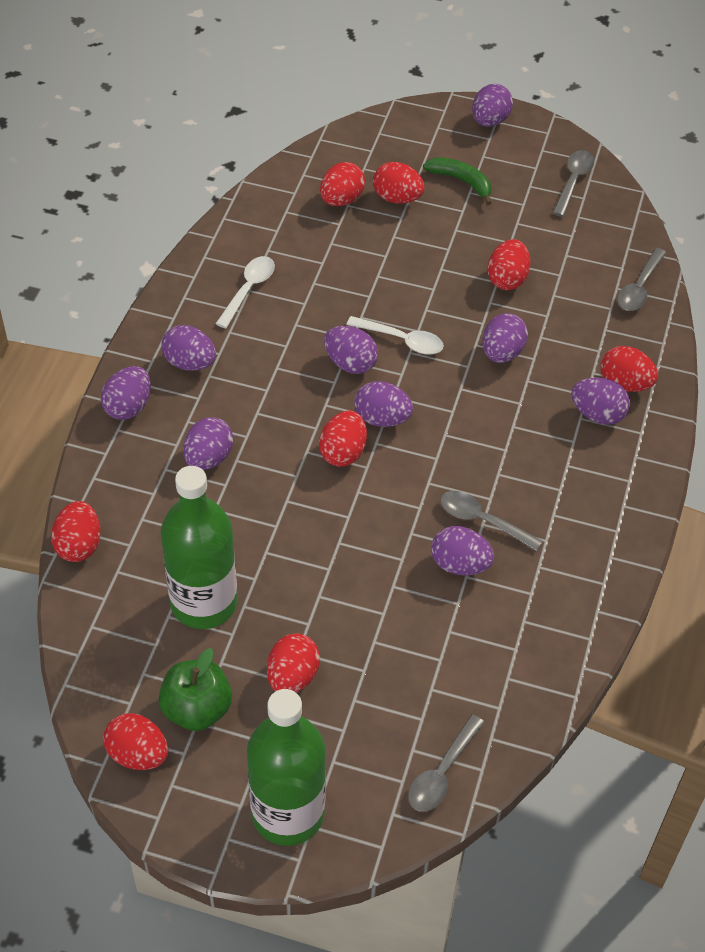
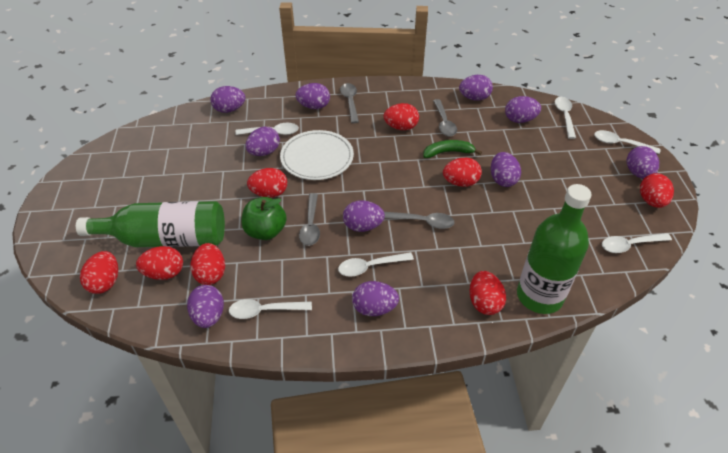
purple egg: [101,366,151,420] [161,325,216,371] [183,417,233,470] [324,326,378,374] [354,381,413,427] [431,526,494,576] [472,84,513,127] [482,313,528,363] [571,377,630,425] = 9 -> [187,285,224,328] [210,86,245,113] [245,126,280,156] [296,83,330,109] [343,200,385,232] [352,281,399,316] [459,75,493,101] [491,152,521,187] [505,96,541,123] [627,146,659,179] = 10
white plate: none = 0 -> [280,130,354,180] = 1
white spoon: [215,256,275,328] [346,316,444,355] = 2 -> [229,299,312,319] [235,123,299,135] [338,252,414,277] [555,97,576,139] [594,130,660,154] [602,233,672,253] = 6

